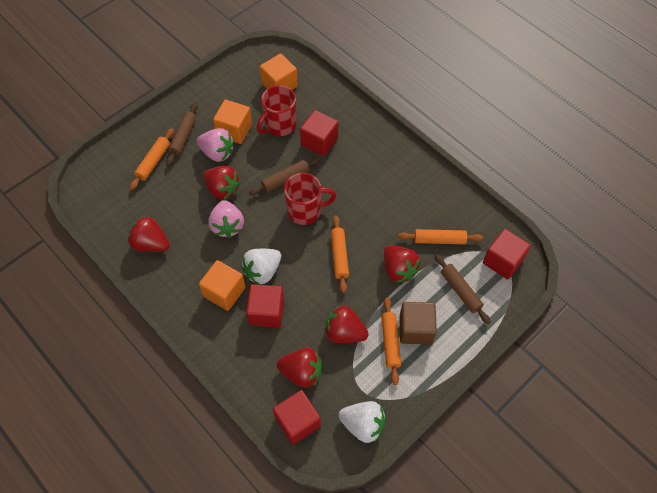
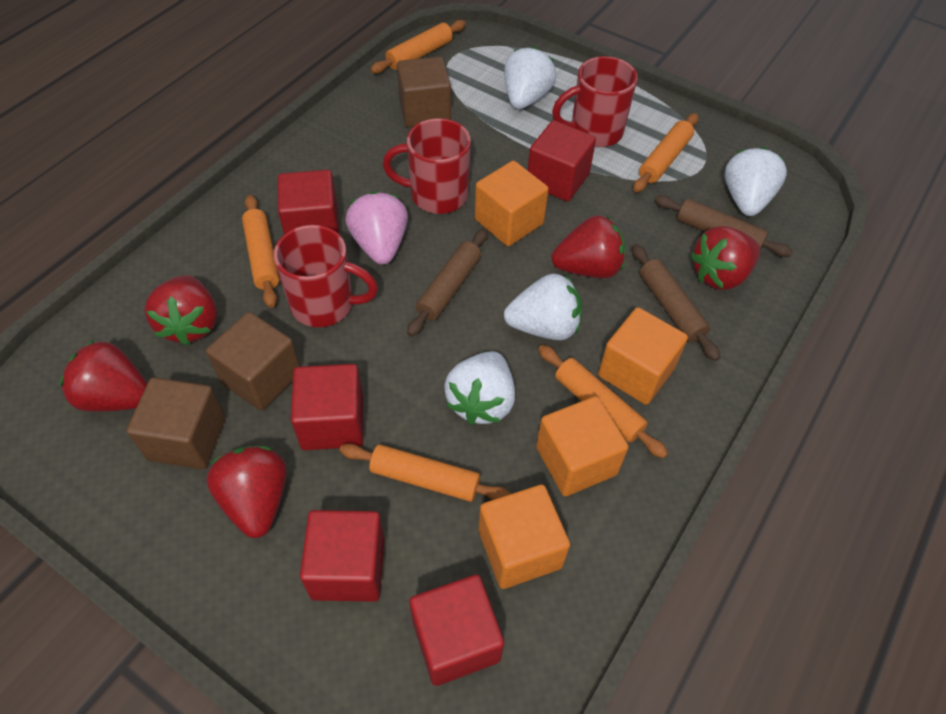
brown cube: [400,302,437,344] = 1 -> [126,377,226,469] [206,312,300,411] [397,57,451,127] = 3
orange cube: [199,260,245,311] [213,100,252,144] [260,53,298,90] = 3 -> [475,160,549,246] [478,485,570,589] [536,396,629,496] [598,307,688,405] = 4
orange rolling pin: [130,128,174,190] [330,215,349,293] [381,297,401,385] [398,229,484,244] = 4 -> [242,195,279,308] [340,444,511,502] [370,20,466,74] [538,345,668,459] [633,113,699,192] = 5
pink strawberry: [197,128,234,162] [208,200,244,238] = 2 -> [345,191,408,265] = 1
red cube: [246,284,284,328] [273,390,321,445] [300,110,338,156] [483,229,531,279] = 4 -> [278,170,339,234] [291,364,363,450] [300,510,385,602] [409,574,504,686] [527,120,596,202] = 5
red mug: [257,85,297,136] [284,173,337,225] = 2 -> [274,225,378,327] [383,118,471,214] [552,56,638,147] = 3
white strawberry: [241,249,281,285] [339,401,385,443] = 2 -> [445,351,515,425] [504,46,556,109] [504,274,582,340] [725,147,787,216] = 4

